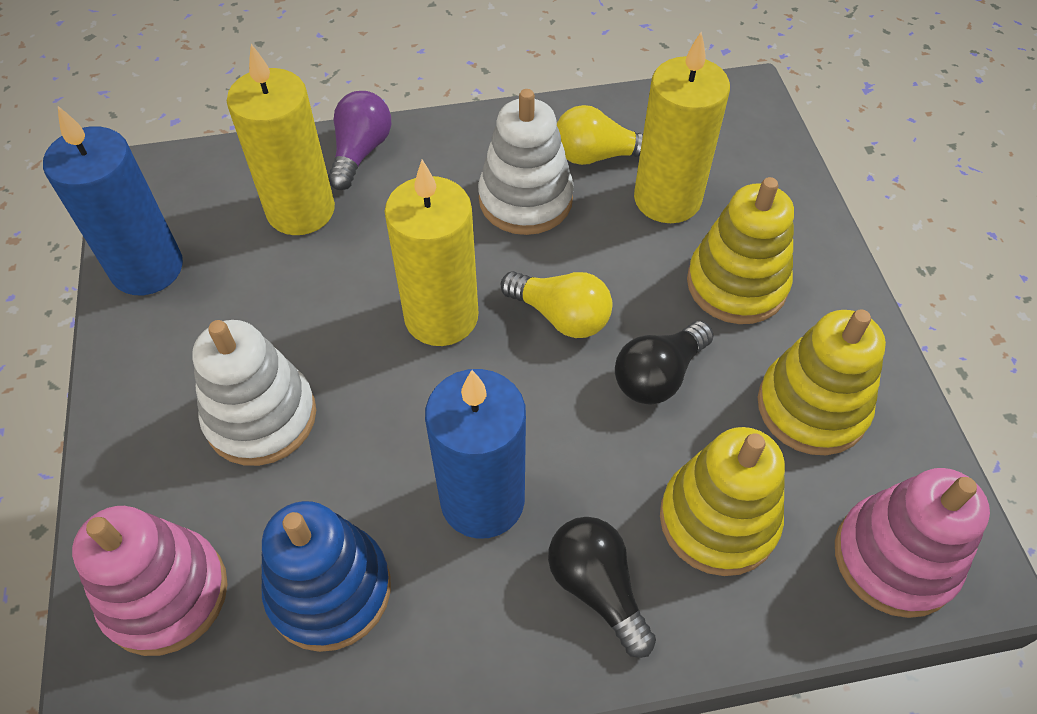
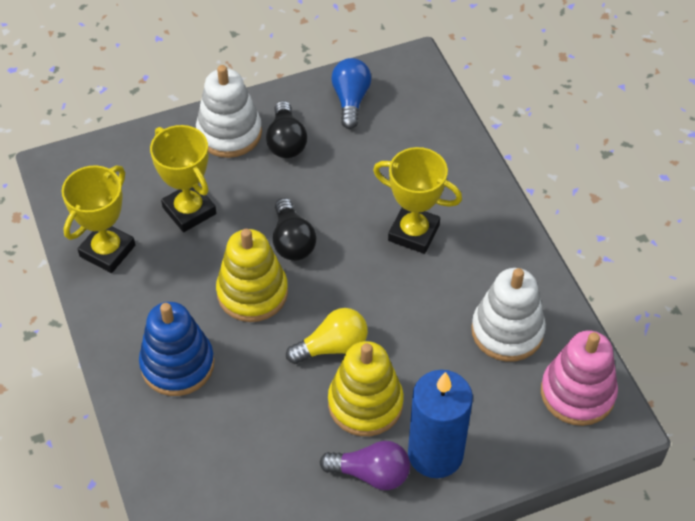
blue candle: [43,106,183,295] [425,369,526,539] = 2 -> [408,370,473,478] = 1
blue light bulb: none = 0 -> [331,58,371,129] = 1
pink stacking toy: [72,506,228,656] [835,468,990,618] = 2 -> [541,331,618,426] = 1
yellow candle: [227,44,335,235] [385,160,479,346] [634,32,730,223] = 3 -> none = 0
yellow light bulb: [500,271,613,338] [557,105,643,165] = 2 -> [286,308,368,364] = 1
yellow stacking toy: [660,427,785,576] [687,177,794,324] [758,309,886,455] = 3 -> [216,229,288,322] [328,341,404,436] = 2
yellow trophy: none = 0 -> [62,165,135,273] [150,125,216,232] [373,147,462,254] = 3

